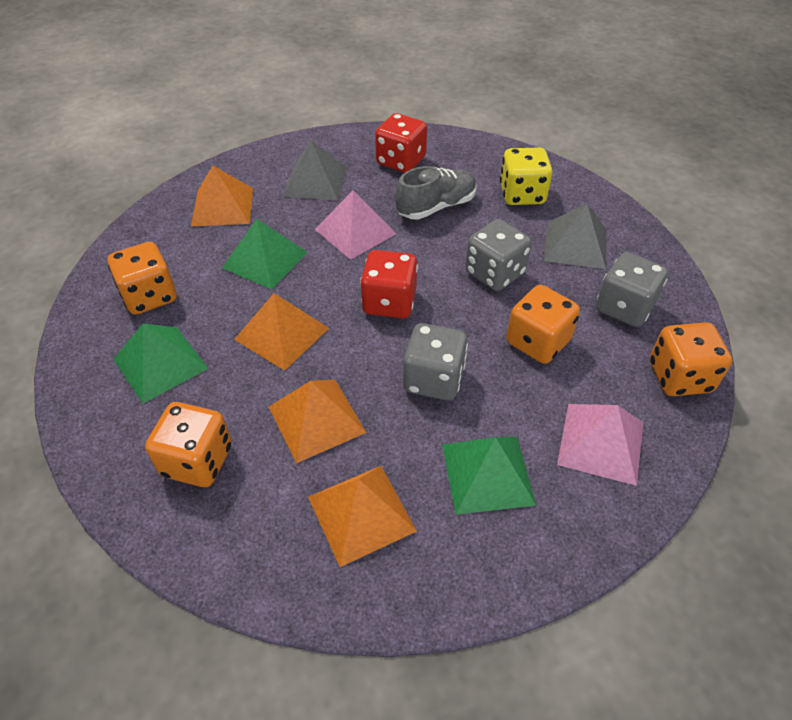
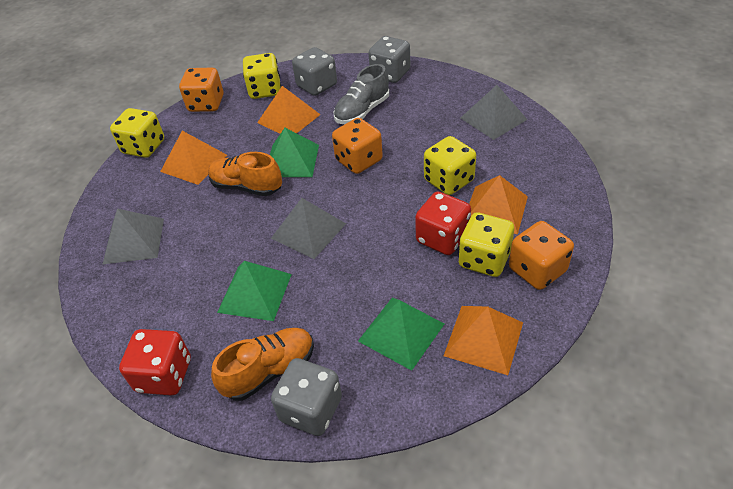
grey pyramid: [283,141,347,201] [544,204,606,269] = 2 -> [103,208,164,264] [271,198,346,259] [461,85,528,140] = 3
orange dice: [108,242,177,315] [145,402,232,487] [506,285,580,364] [650,322,732,396] = 4 -> [179,67,224,112] [332,118,383,174] [509,221,574,290] = 3
orange shoe: none = 0 -> [208,152,282,196] [211,328,314,401] = 2
pink pyramid: [315,190,397,260] [557,404,643,486] = 2 -> none = 0
yellow dice: [500,147,553,205] = 1 -> [110,108,164,158] [243,53,281,99] [424,136,476,195] [458,212,514,277] = 4

